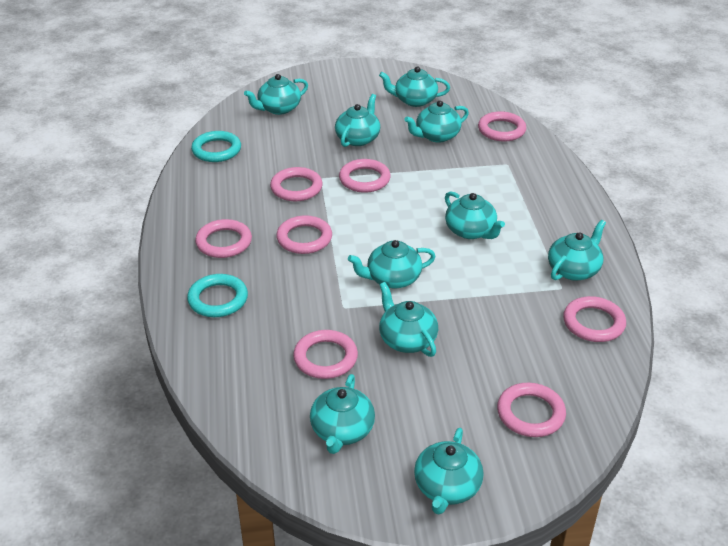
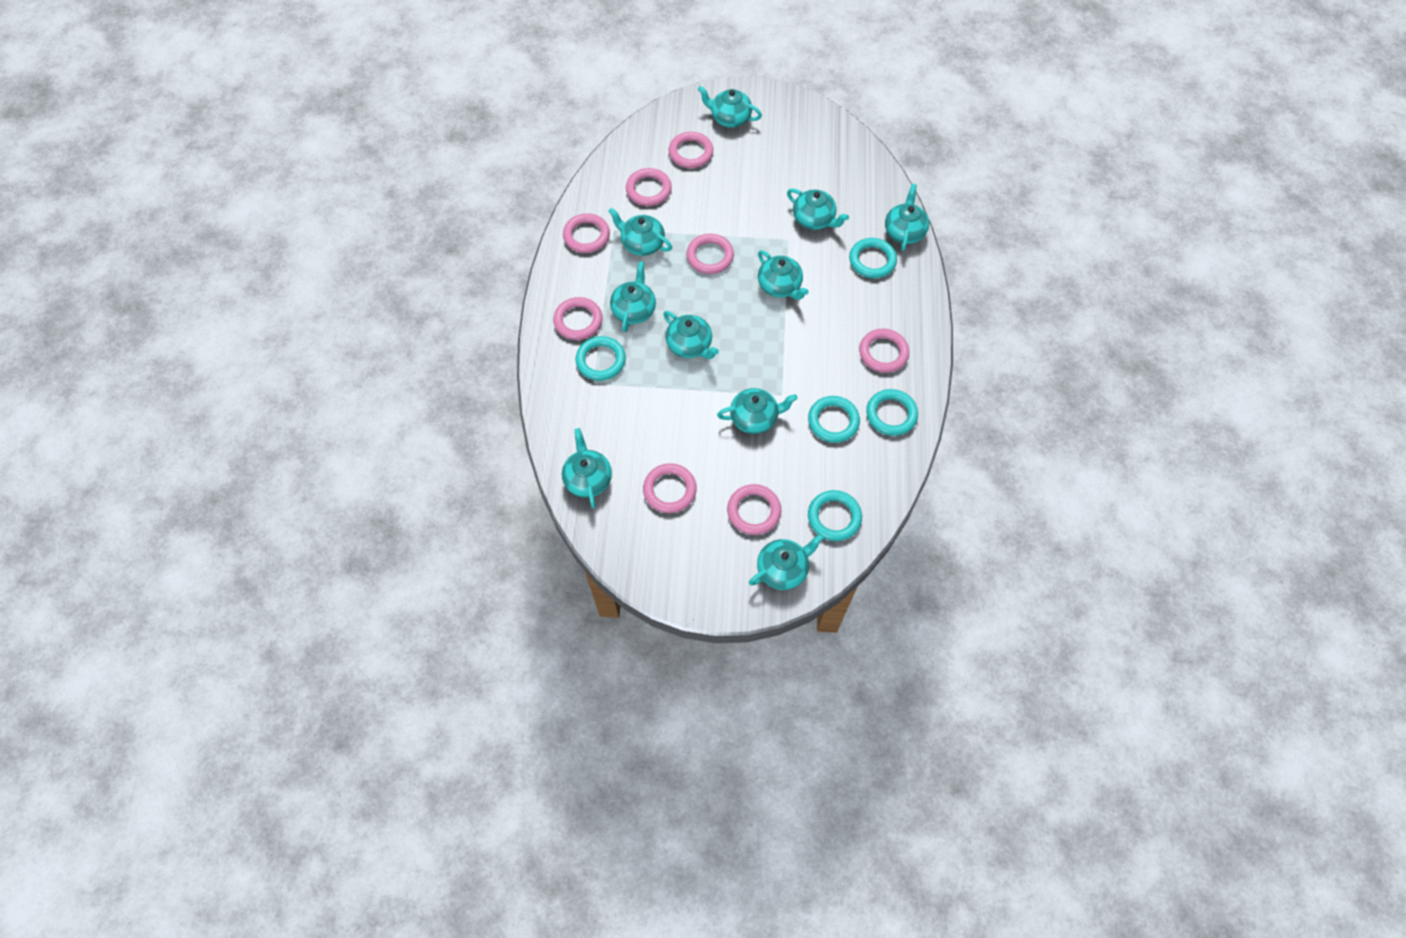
turquoise ring: [187,274,248,317] [191,131,241,162] = 2 -> [575,336,626,381] [808,396,860,443] [808,490,862,541] [849,238,897,278] [866,389,918,436] = 5

